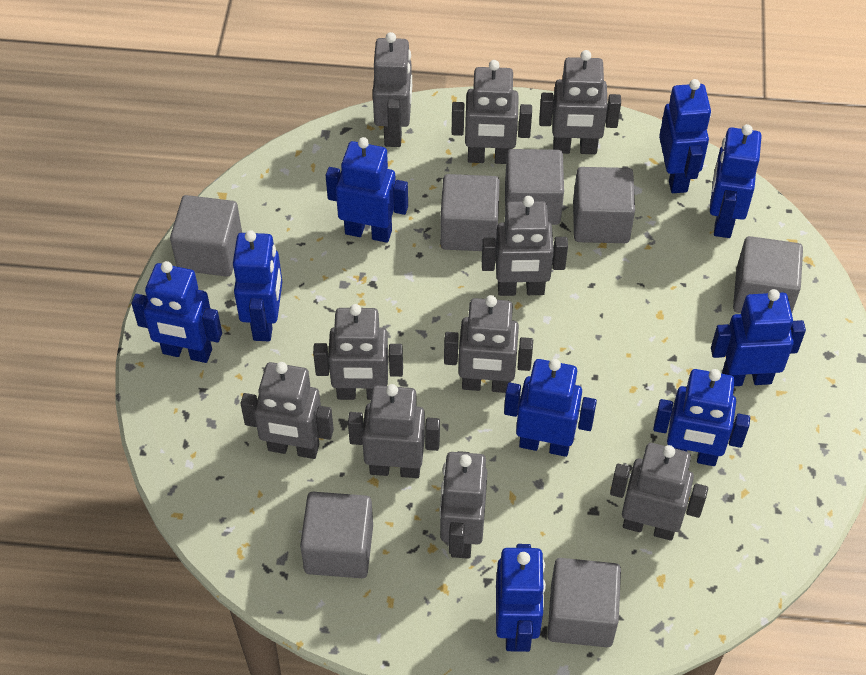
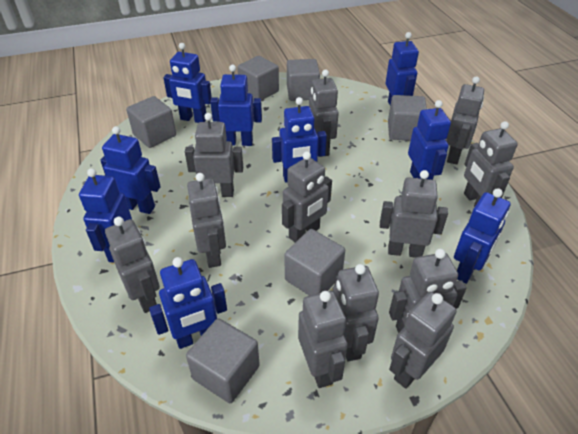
grey cube: [170,195,242,277] [300,492,373,578] [440,174,500,251] [505,149,564,225] [547,558,621,647] [573,167,635,243] [733,236,803,313] = 7 -> [126,96,176,148] [186,318,260,403] [237,56,279,101] [285,229,345,296] [287,59,320,101] [388,95,427,141] = 6
grey robot: [241,362,334,459] [313,304,403,400] [348,384,440,478] [373,32,412,147] [440,451,487,559] [444,295,533,393] [452,60,532,164] [482,196,568,296] [539,50,621,154] [610,443,708,541] = 10 -> [105,217,160,313] [185,113,243,197] [187,173,226,268] [282,151,332,242] [298,291,348,388] [309,70,339,157] [332,264,379,361] [380,170,448,258] [389,248,466,333] [389,292,457,389] [446,76,484,164] [464,121,518,207] = 12

